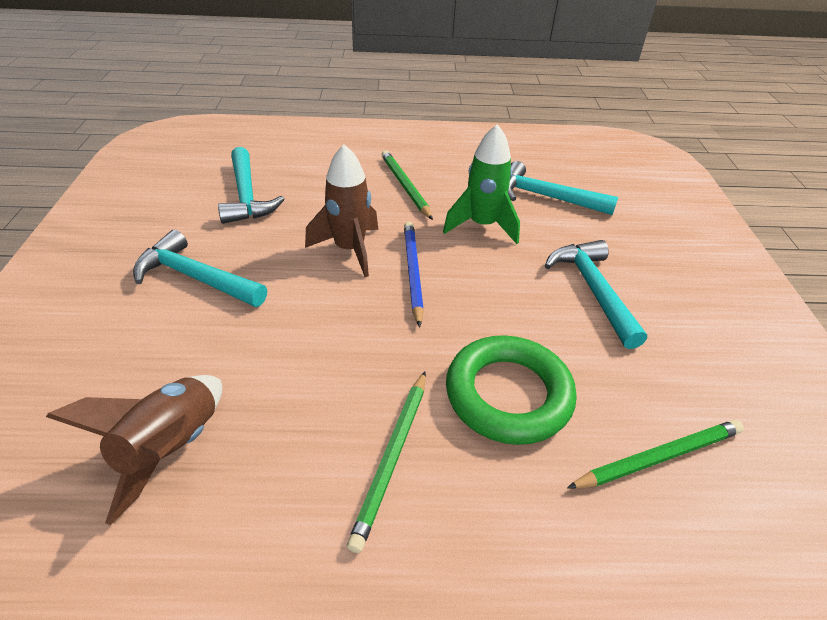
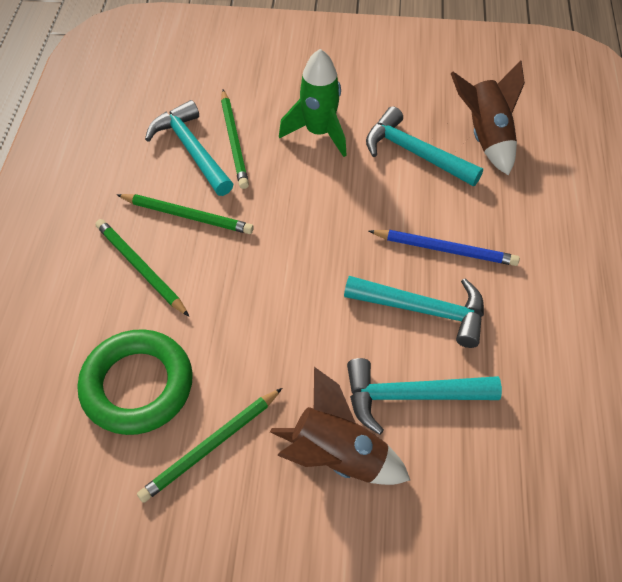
green pencil: [347,371,426,553] [381,150,433,220] [567,420,744,489] = 3 -> [95,219,189,316] [116,194,254,234] [137,388,282,503] [221,90,249,189] = 4

